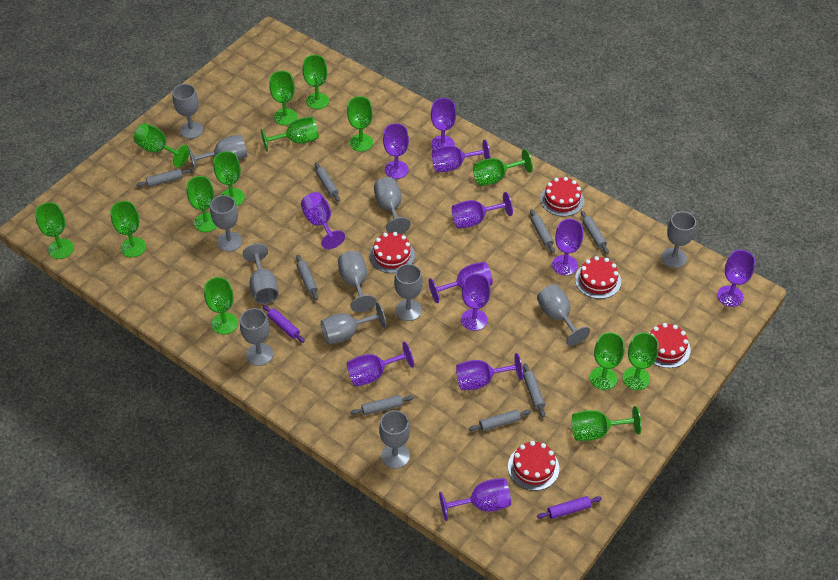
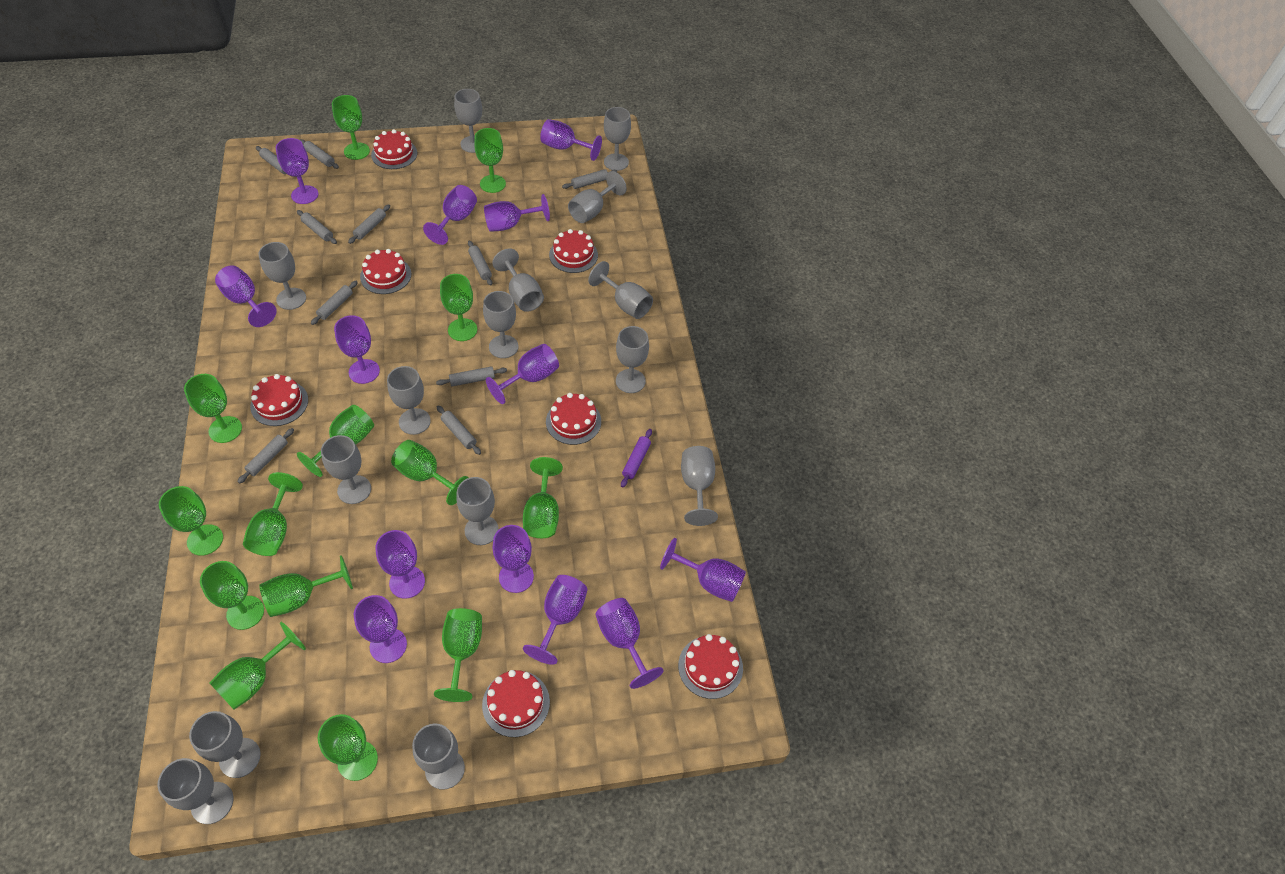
grey goblet: [172,84,204,139] [188,135,247,171] [210,195,242,252] [240,308,273,366] [243,243,279,304] [321,302,386,345] [338,251,376,312] [374,177,411,234] [379,410,410,469] [394,264,423,321] [537,284,590,346] [661,211,696,268] = 12 -> [158,758,233,824] [189,711,261,778] [258,242,306,310] [321,435,371,504] [387,366,431,435] [412,724,465,790] [454,89,482,153] [456,477,499,545] [483,291,518,358] [492,248,544,312] [568,171,627,223] [588,261,653,319] [604,107,631,171] [616,326,649,393] [681,446,718,526] = 15
grey rolling pin: [136,169,192,187] [296,255,318,300] [315,163,340,202] [350,395,414,415] [469,409,531,431] [523,363,545,417] [530,209,555,253] [581,211,609,254] = 8 -> [237,428,294,484] [256,146,290,176] [297,210,337,244] [300,139,339,169] [311,281,358,325] [348,205,390,244] [436,366,507,386] [437,405,481,455] [468,241,492,286] [562,169,617,189] = 10
purple goblet: [301,192,345,249] [347,342,414,387] [383,123,409,179] [429,262,493,303] [431,98,456,149] [432,140,490,172] [439,478,511,521] [452,192,513,228] [456,353,523,390] [461,274,490,331] [552,219,583,275] [717,250,755,307] = 12 -> [215,265,277,327] [276,138,318,204] [334,315,380,384] [354,595,407,663] [375,530,425,599] [423,185,477,245] [484,194,550,232] [486,344,559,404] [493,525,534,593] [523,575,588,665] [540,119,602,161] [595,598,664,689] [660,538,746,602] = 13
purple rolling pin: [263,305,305,343] [537,496,602,519] = 2 -> [621,429,652,488] = 1
red cake: [370,232,415,273] [508,441,559,491] [540,177,584,217] [575,256,621,299] [649,323,691,368] = 5 -> [250,374,308,426] [360,249,411,294] [371,129,417,169] [482,670,550,737] [546,393,601,445] [549,229,598,273] [678,634,743,699] = 7

